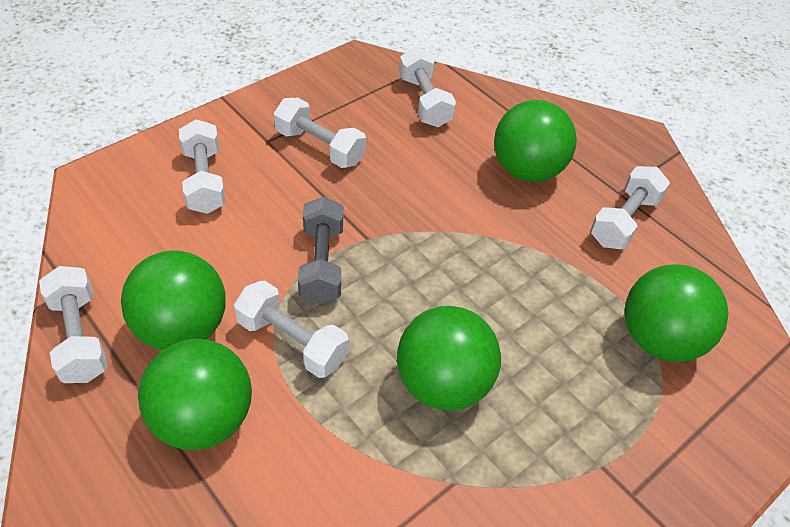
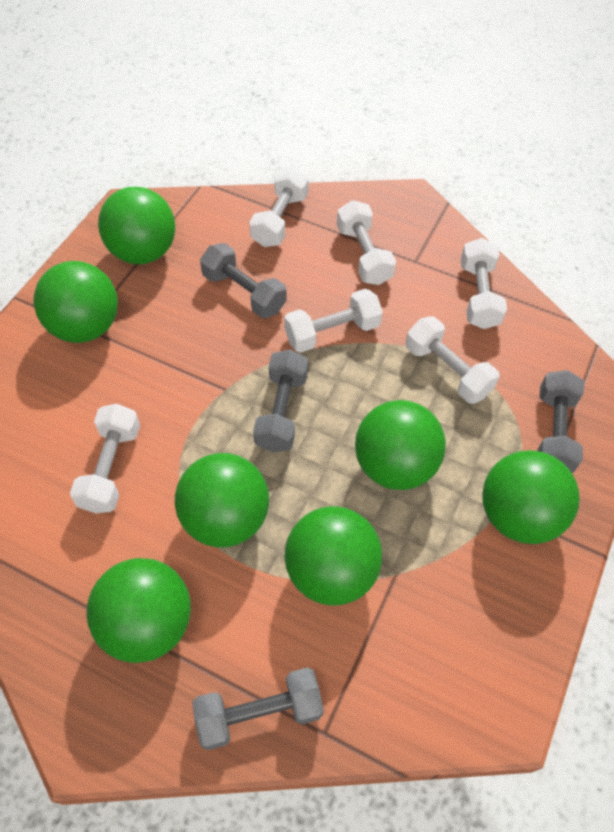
green ball: [121,250,225,350] [138,339,252,450] [397,306,501,411] [494,100,577,182] [625,264,729,362] = 5 -> [34,261,118,343] [87,558,191,663] [98,187,175,264] [175,453,269,547] [284,506,382,606] [355,400,446,490] [482,450,580,544] = 7
grey dumbbell: [298,197,343,304] = 1 -> [192,667,324,750] [200,243,287,318] [253,349,308,452] [537,370,584,473] = 4

